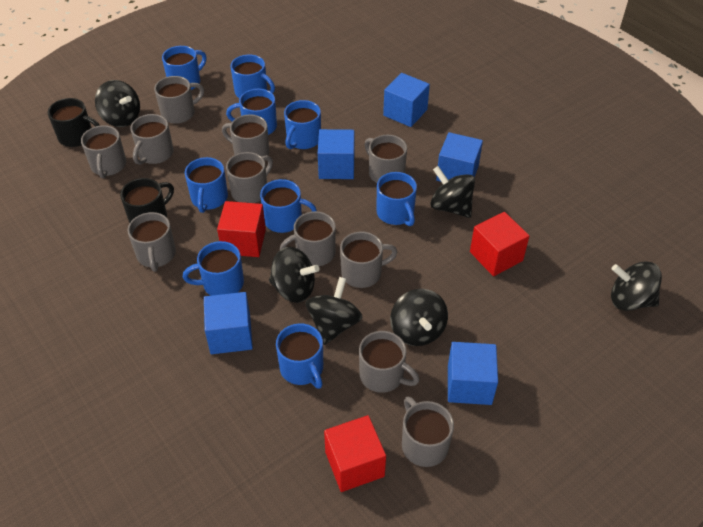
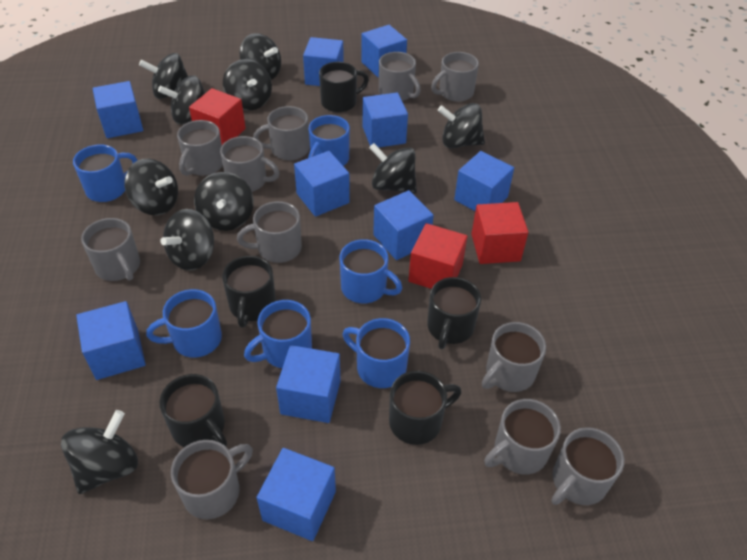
black mug: [48,98,100,147] [120,178,174,223] = 2 -> [159,374,227,447] [222,256,276,328] [319,62,369,113] [389,371,461,445] [427,277,481,349] = 5
black spinning top: [95,80,140,127] [269,247,319,303] [305,277,362,345] [390,289,448,346] [430,166,475,218] [611,261,662,311] = 6 -> [61,410,138,494] [124,158,178,216] [139,53,188,99] [158,75,205,124] [160,209,214,271] [194,172,254,231] [223,59,272,110] [239,33,281,80] [369,143,417,194] [438,103,485,148] = 10
blue cube: [204,292,253,354] [318,129,354,179] [383,73,430,127] [436,132,483,182] [448,342,498,405] = 5 -> [76,301,146,380] [93,81,143,138] [256,448,336,541] [276,345,340,423] [294,151,350,217] [303,37,344,86] [361,25,407,78] [362,92,408,148] [373,190,434,260] [454,151,514,211] = 10
blue mug: [162,46,206,90] [183,241,244,296] [185,157,228,213] [226,89,277,135] [230,55,275,98] [260,179,317,233] [276,323,323,389] [284,100,321,149] [377,172,417,226] = 9 -> [73,145,138,202] [146,289,222,358] [244,300,312,368] [308,115,350,166] [340,239,402,303] [342,318,410,388] = 6

